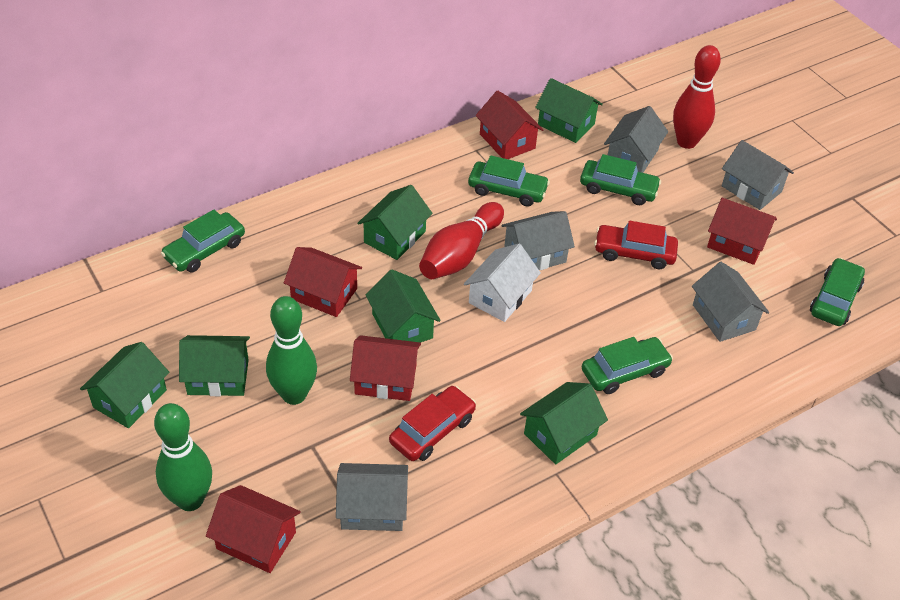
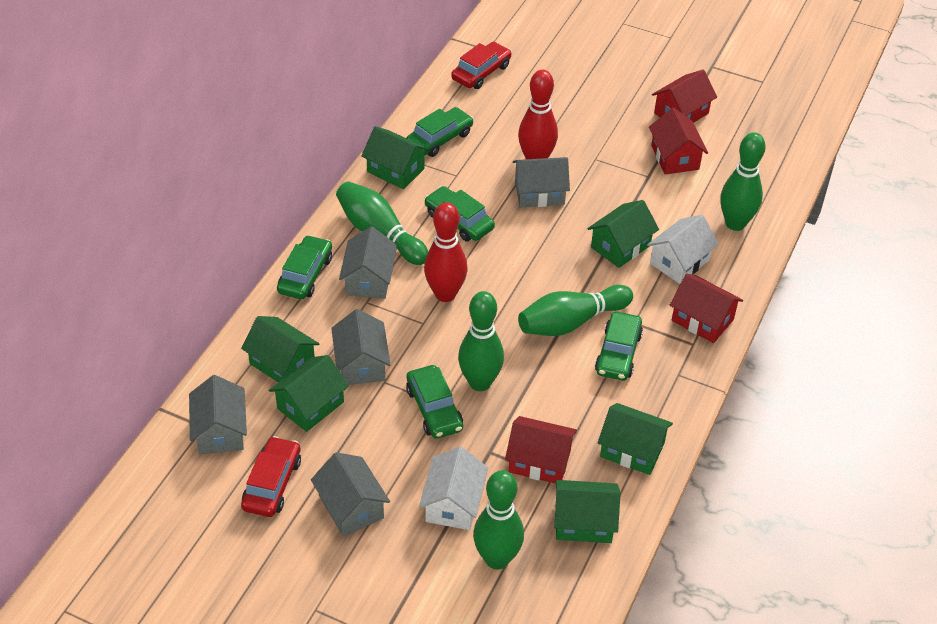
green bowling pin: [154,403,212,511] [266,296,317,405] = 2 -> [336,181,428,265] [458,291,504,391] [473,470,524,570] [518,285,633,336] [721,132,766,231] = 5
red house: [206,485,301,573] [284,247,362,317] [350,335,421,401] [476,91,543,159] [707,198,777,265] = 5 -> [505,416,577,484] [649,108,708,175] [652,70,717,123] [670,274,743,343] = 4
white house: [464,244,541,322] = 1 -> [419,447,488,530] [647,215,719,284] = 2

